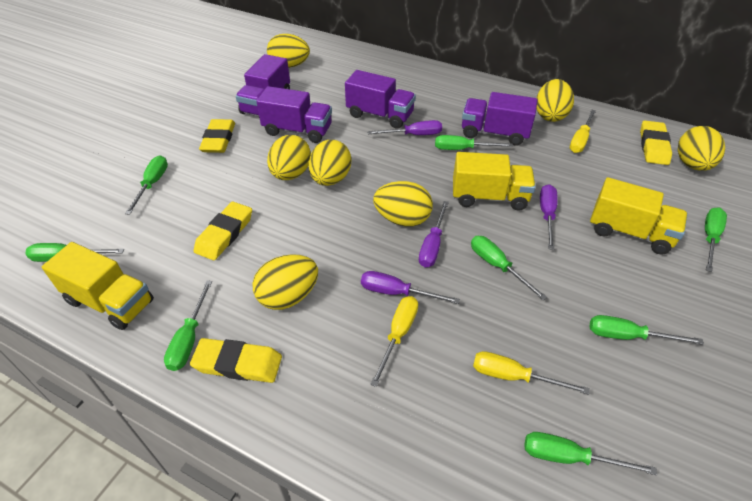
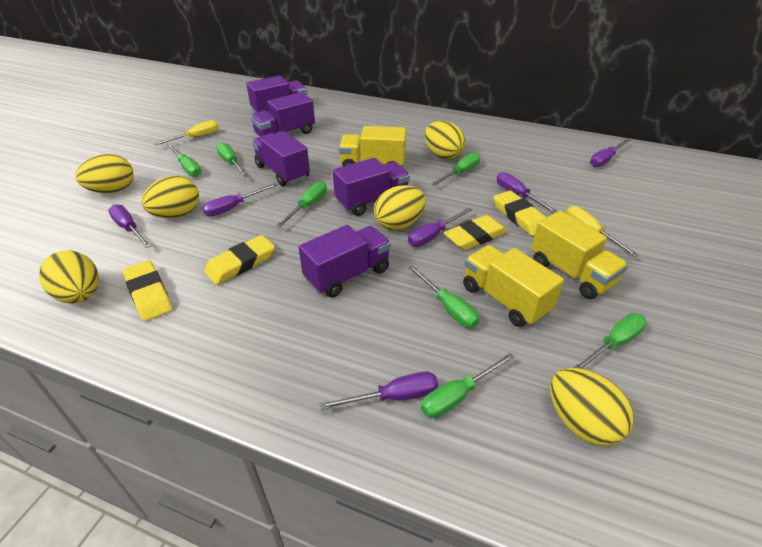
green screwdriver: [25,243,124,262] [125,156,168,215] [164,280,212,371] [435,135,513,150] [471,236,547,300] [524,432,657,475] [590,315,704,345] [705,207,727,272] = 8 -> [167,144,201,177] [216,142,248,178] [276,181,327,227] [408,265,480,328] [421,353,515,418] [431,152,481,186] [573,313,647,369] = 7
purple screwdriver: [361,271,460,304] [367,120,442,135] [419,201,449,267] [540,184,558,250] = 4 -> [108,204,151,248] [202,183,278,216] [320,372,438,410] [408,208,472,247] [497,172,558,213] [590,139,630,167] = 6
purple truck: [236,54,290,116] [256,86,332,143] [345,70,416,129] [462,92,538,146] = 4 -> [246,76,307,113] [250,92,315,137] [252,131,310,186] [299,225,391,298] [333,158,410,216] = 5
yellow egg: [253,254,318,310] [267,34,310,68] [267,135,311,180] [309,140,351,186] [373,181,433,227] [537,79,574,122] [678,126,725,171] = 7 -> [39,250,99,303] [75,154,134,193] [142,176,199,218] [374,185,426,230] [425,121,465,159] [550,368,634,446] = 6
yellow screwdriver: [370,296,418,387] [473,351,590,395] [570,110,596,153] = 3 -> [153,120,219,145] [566,206,639,257] = 2

